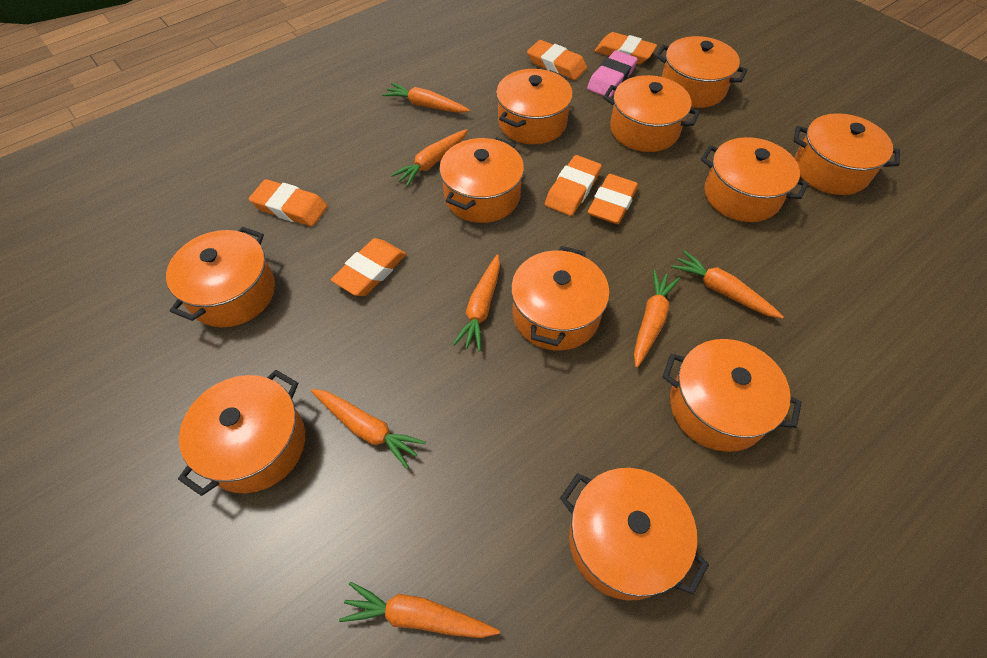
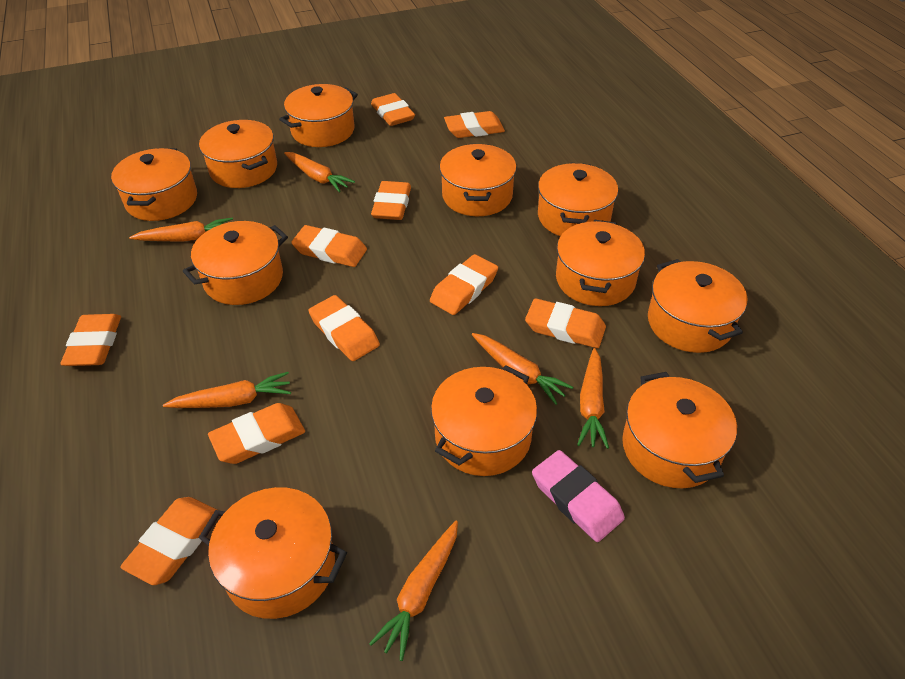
orange carrot: [311,389,426,469] [339,582,500,638] [382,83,470,113] [391,129,468,187] [452,254,500,352] [634,270,680,368] [671,251,784,319] = 7 -> [129,217,233,242] [163,372,291,408] [284,152,355,193] [369,521,458,661] [472,333,573,405] [577,348,609,449] = 6
orange eraser: [249,179,328,226] [331,238,406,296] [527,40,587,80] [545,155,602,216] [588,174,638,224] [595,32,657,64] = 6 -> [60,314,121,366] [120,497,217,585] [208,403,305,464] [291,225,367,267] [308,295,380,361] [371,93,415,126] [371,181,411,220] [430,254,498,315] [444,111,505,138] [525,298,606,348] = 10

